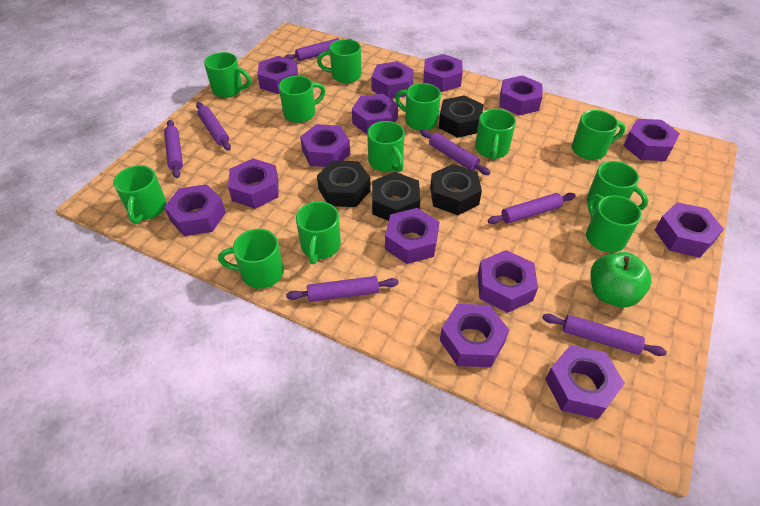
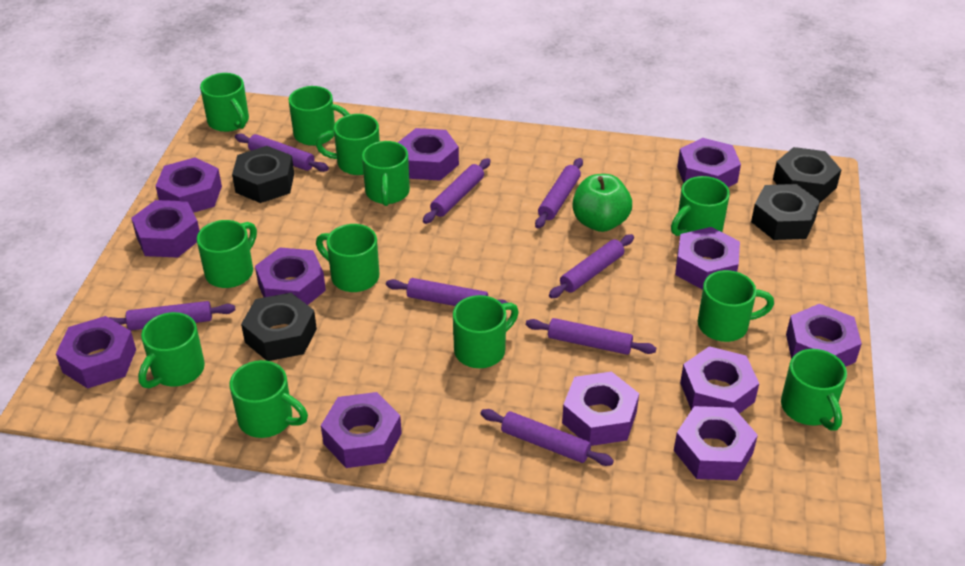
purple nut: [164,184,226,236] [228,158,278,209] [257,56,298,94] [300,124,350,167] [352,94,398,134] [371,61,414,99] [385,208,439,264] [424,54,463,92] [440,304,509,367] [478,250,538,313] [499,75,543,116] [545,345,625,419] [623,119,680,161] [655,202,724,258] = 14 -> [56,316,136,388] [131,200,200,257] [156,157,222,213] [255,247,326,305] [321,392,402,468] [398,128,459,181] [562,371,639,446] [674,406,758,480] [675,227,740,290] [677,138,741,187] [680,346,759,414] [786,304,862,367] = 12
purple rolling pin: [164,120,183,178] [196,102,231,151] [285,38,352,61] [286,276,399,302] [420,129,490,175] [488,193,576,224] [542,314,667,356] = 7 -> [109,301,235,331] [235,133,329,172] [386,278,508,306] [423,158,491,224] [480,409,614,466] [526,318,656,355] [535,158,583,229] [549,234,634,298] = 8

